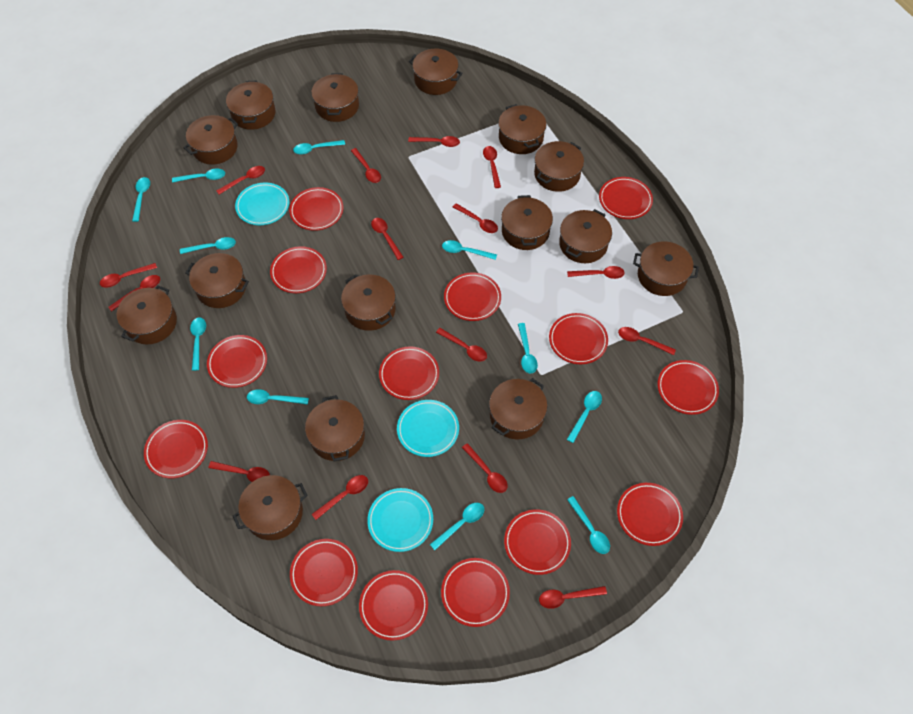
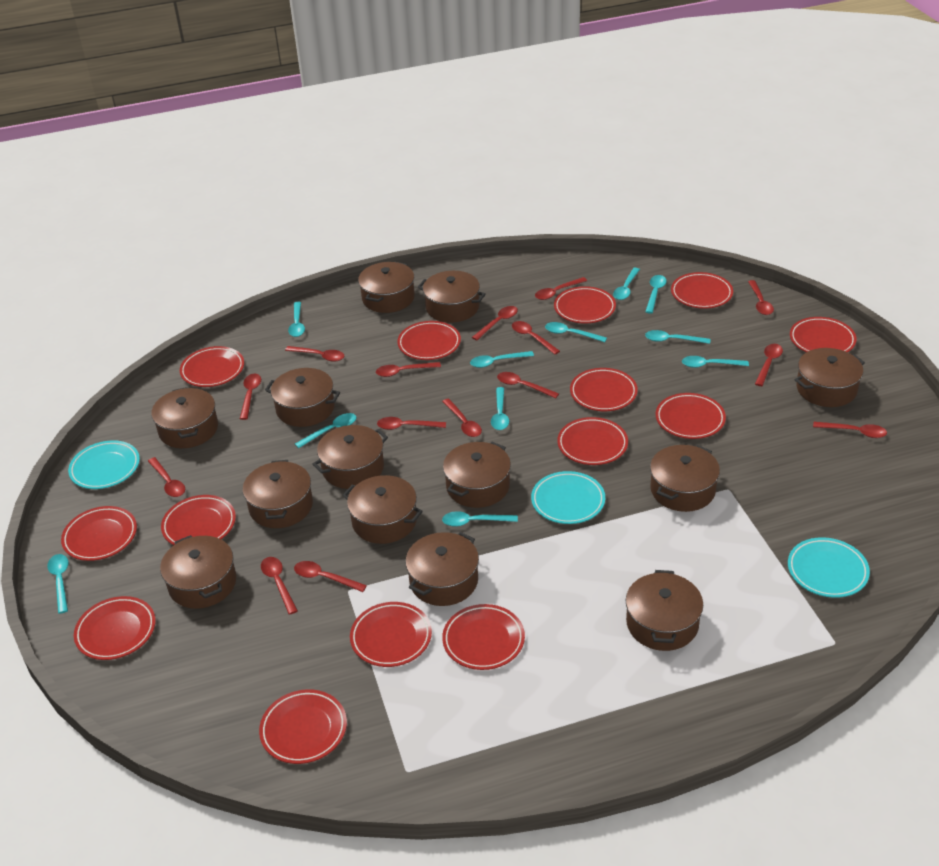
brown pot: [116,285,177,344] [183,115,238,165] [185,253,249,308] [226,80,276,130] [233,475,308,540] [305,395,365,462] [311,73,359,122] [341,274,396,331] [409,49,463,95] [489,378,547,439] [498,104,546,154] [501,195,553,250] [534,141,584,192] [559,209,612,263] [633,241,699,296] = 15 -> [151,387,218,448] [160,535,236,609] [243,460,313,528] [265,368,340,427] [312,425,388,489] [343,475,423,544] [358,262,415,313] [405,532,479,606] [418,271,486,323] [443,442,511,508] [626,570,703,651] [650,445,720,512] [795,348,865,407] = 13

